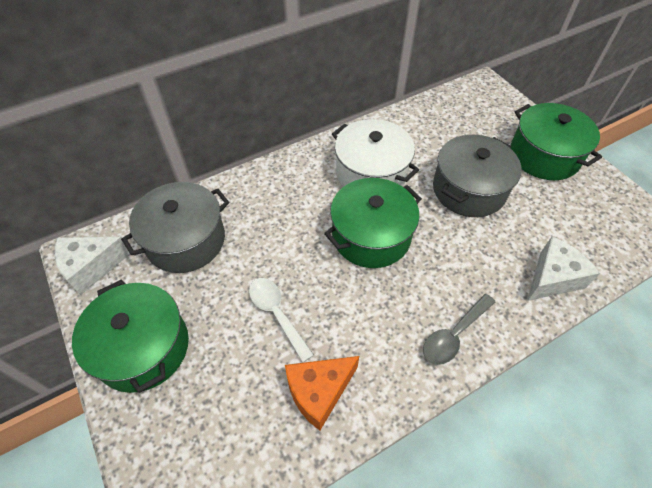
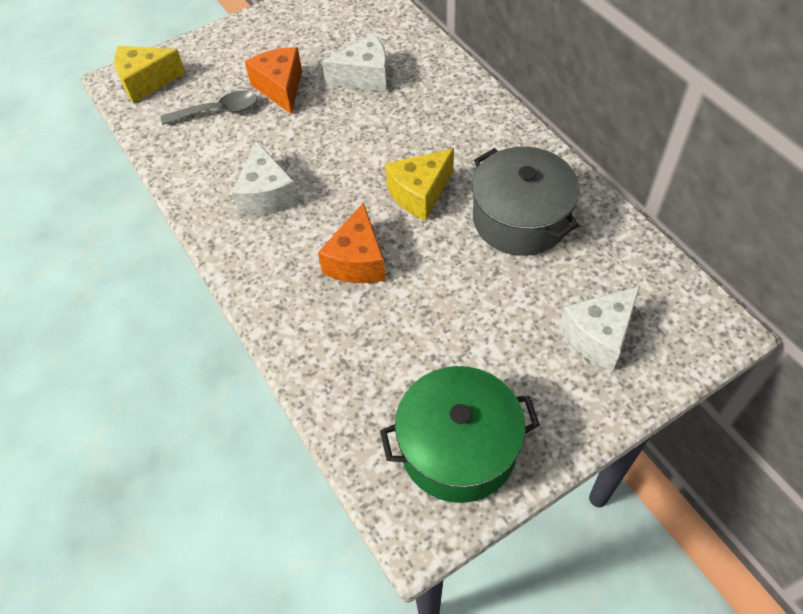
green pot: [72,280,189,393] [324,178,422,268] [511,103,602,180] = 3 -> [380,366,540,503] = 1
grey pot: [121,182,229,273] [433,135,521,217] = 2 -> [472,147,580,256] = 1
orange cheese: [285,356,359,430] = 1 -> [245,47,302,114] [318,203,386,283] = 2
white cheese: [55,237,130,295] [527,236,600,301] = 2 -> [232,141,299,216] [322,33,388,92] [559,286,640,371] = 3
white pot: [332,119,419,187] = 1 -> none = 0
white spoon: [249,278,314,363] = 1 -> none = 0
yellow cheese: none = 0 -> [114,46,186,103] [385,149,454,221] = 2

